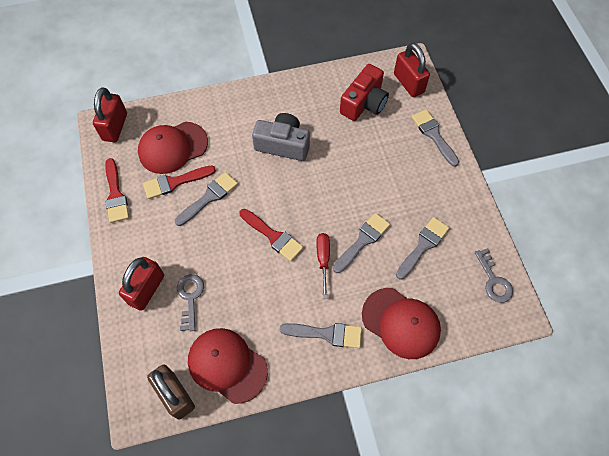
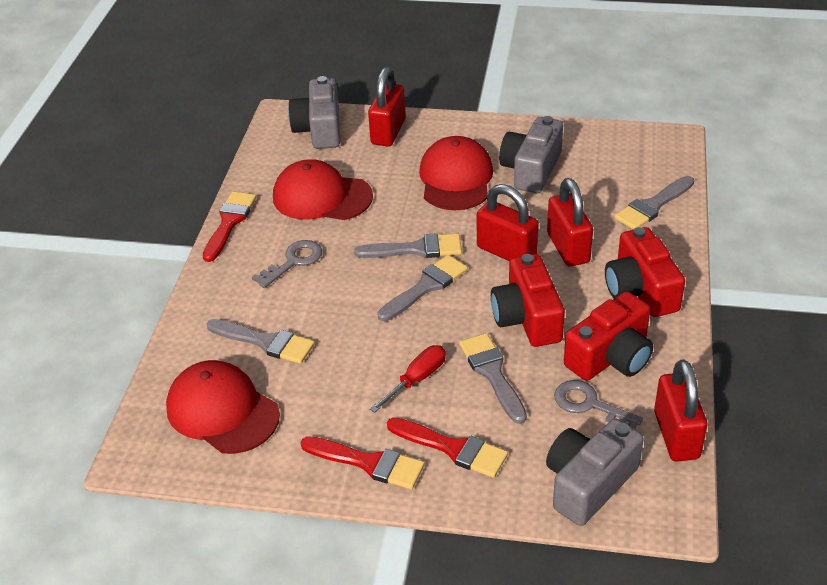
brown padlock: [147,365,195,420] = 1 -> none = 0
grey camera: [252,113,310,161] = 1 -> [288,76,340,149] [499,116,563,193] [546,419,644,526] = 3
red camera: [340,64,389,121] = 1 -> [491,254,565,347] [564,292,653,381] [605,227,685,317] = 3
red padlock: [93,87,127,142] [119,257,164,311] [394,43,430,97] = 3 -> [368,67,406,147] [477,184,539,261] [547,178,593,267] [654,359,707,462] = 4

